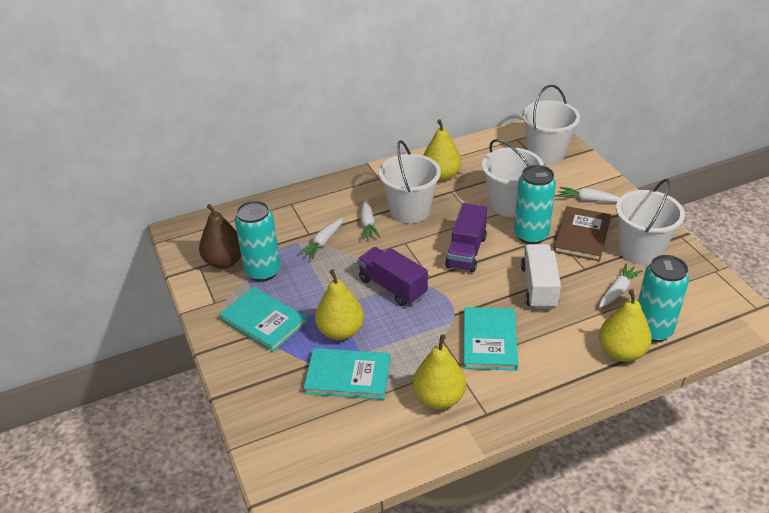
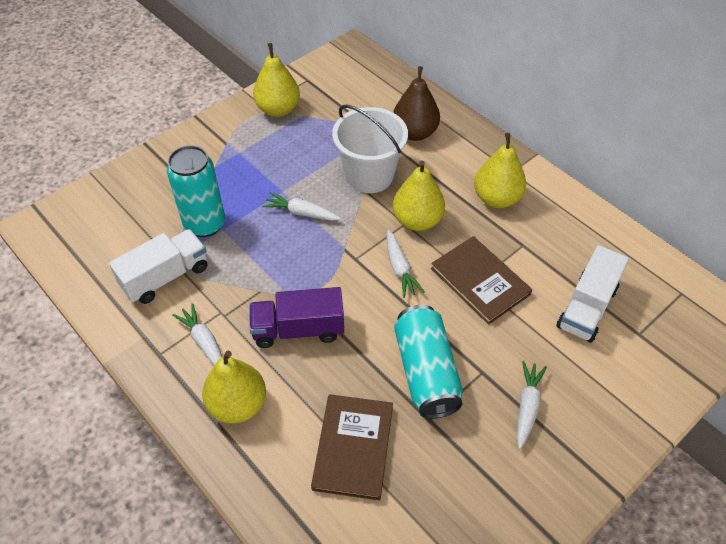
brown book: [553,206,611,261] = 1 -> [311,394,393,500] [431,236,532,325] = 2
purple truck: [358,247,428,306] [445,203,487,273] = 2 -> [249,287,344,348] = 1
turquoise book: [219,287,307,352] [303,348,390,400] [464,307,518,371] = 3 -> none = 0
turquoise can: [235,200,281,282] [514,165,556,244] [638,255,689,342] = 3 -> [167,145,225,237] [394,305,463,419] = 2
white bucket: [379,140,441,224] [482,139,544,217] [522,85,580,164] [616,179,685,265] = 4 -> [332,105,408,193] = 1
white truck: [521,244,561,309] = 1 -> [109,229,207,304] [556,245,629,343] = 2

